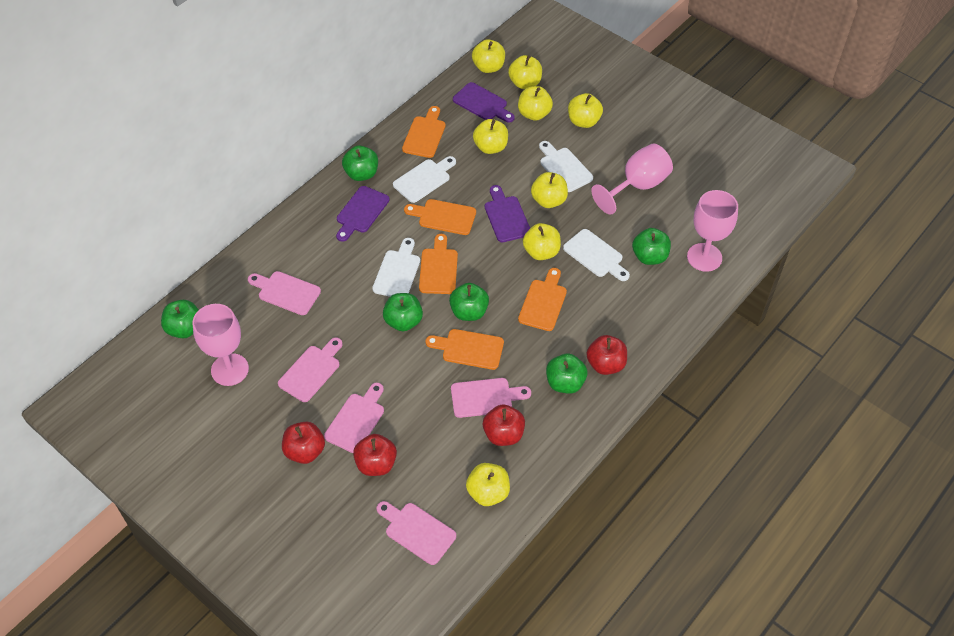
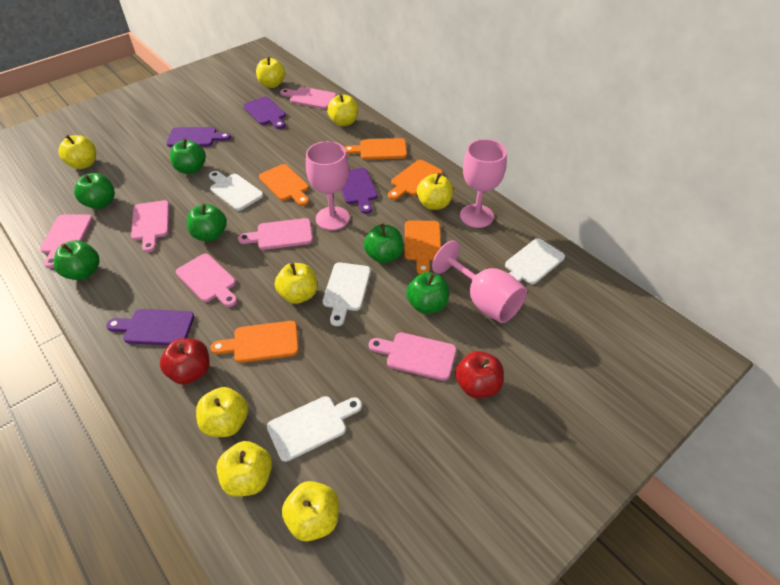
pink cutting board: [248,271,321,315] [278,338,343,402] [324,383,384,453] [377,501,456,565] [451,378,531,418] = 5 -> [40,214,93,268] [131,200,169,252] [176,254,237,307] [238,218,313,250] [280,87,336,109] [369,332,456,381] = 6
purple cutting board: [336,186,390,242] [453,82,515,123] [485,185,530,242] = 3 -> [106,309,194,345] [166,127,231,147] [243,96,286,129] [341,168,378,214] = 4
red apple: [282,422,325,464] [353,434,397,476] [483,404,525,446] [586,335,627,375] = 4 -> [160,338,210,385] [455,351,504,398] = 2

